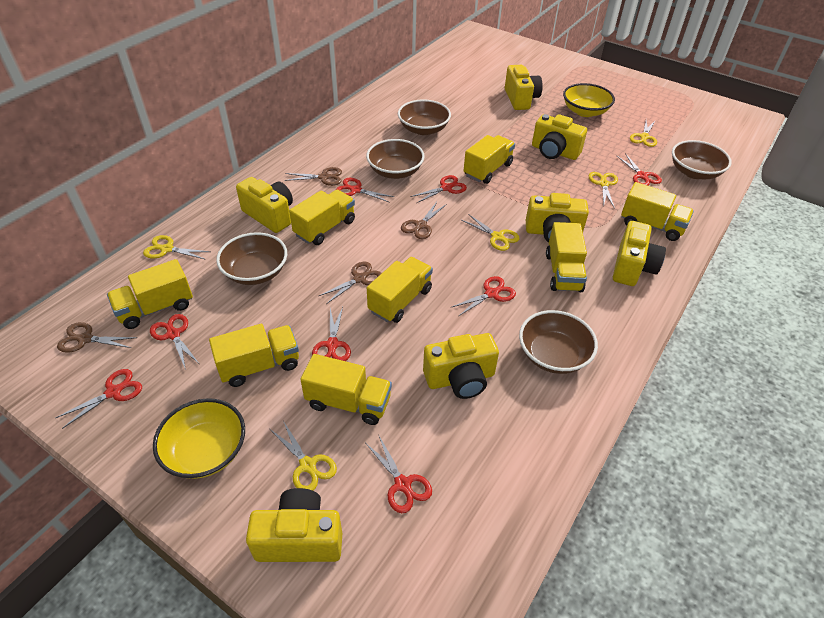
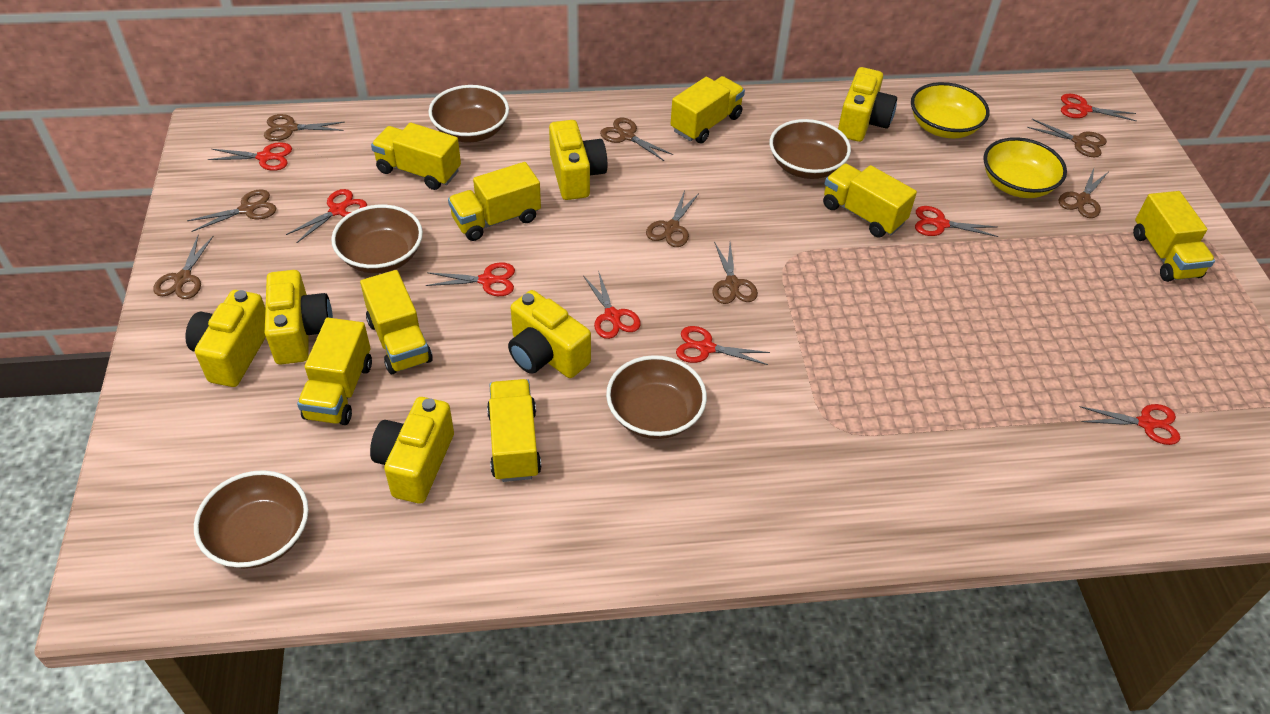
brown scissors: [57,322,137,353] [284,167,342,186] [319,262,382,304] [401,202,447,239] = 4 -> [153,236,213,299] [187,189,276,232] [264,114,345,141] [600,118,673,161] [646,190,699,247] [713,242,758,304] [1027,119,1107,157] [1059,168,1108,218] = 8
yellow camera: [236,177,293,233] [246,488,342,562] [423,333,499,399] [505,65,543,110] [526,193,589,243] [532,114,587,160] [613,221,666,286] = 7 -> [185,290,266,387] [265,270,333,364] [370,397,454,504] [508,290,591,378] [549,120,607,200] [838,67,897,142] = 6
yellow scissors: [143,235,211,260] [270,421,337,490] [462,214,520,251] [589,172,618,209] [630,120,657,147] = 5 -> none = 0

